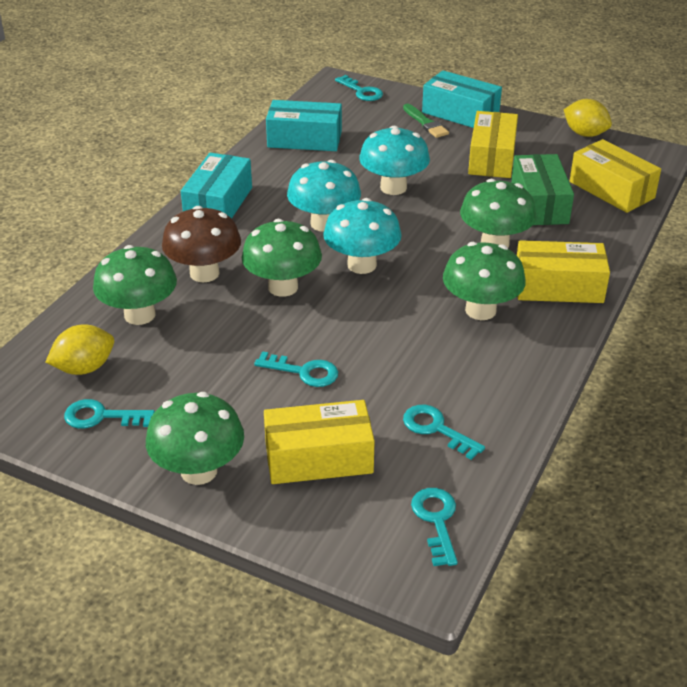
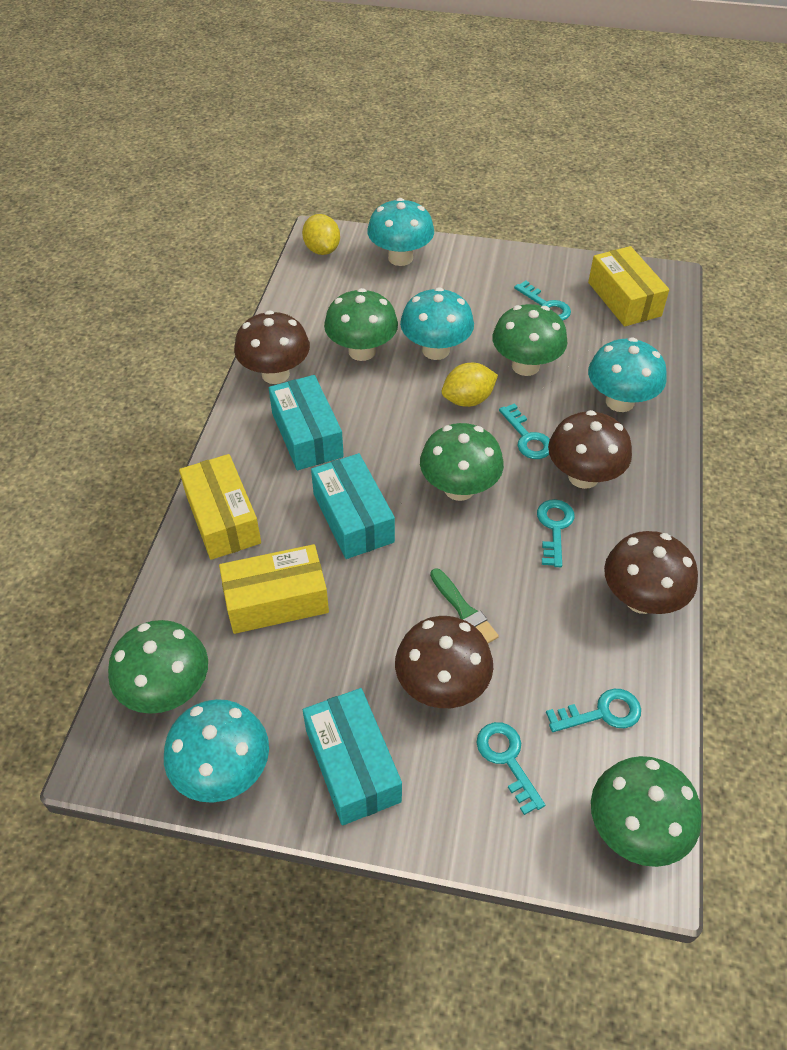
brown mushroom: [162,206,241,283] = 1 -> [234,310,310,384] [395,616,493,708] [548,410,632,489] [604,531,698,614] = 4
green box: [511,154,574,225] = 1 -> none = 0
turquoise mushroom: [287,160,361,232] [323,198,402,274] [359,126,430,195] = 3 -> [164,699,269,803] [367,198,434,266] [400,287,474,360] [588,337,667,412] = 4
yellow box: [264,400,375,484] [468,111,518,178] [517,240,610,303] [570,139,661,213] = 4 -> [179,454,261,560] [219,544,329,634] [588,246,669,327] = 3

